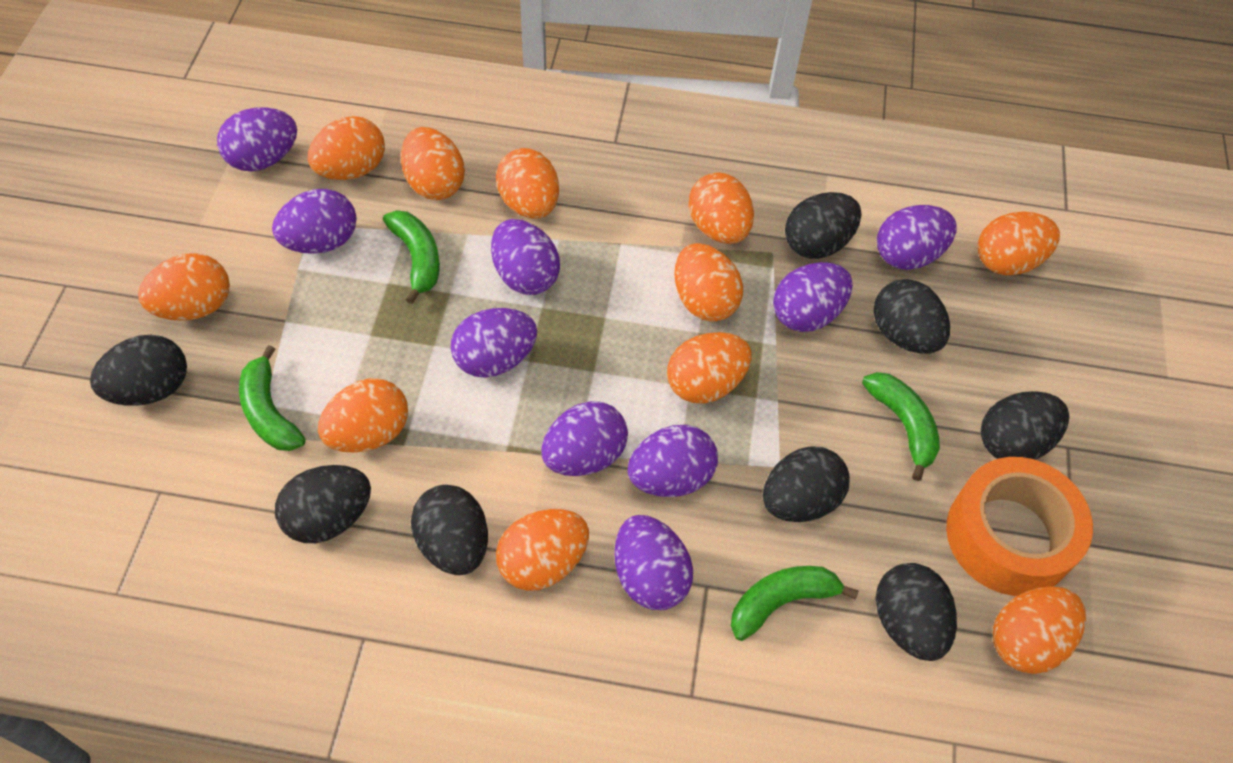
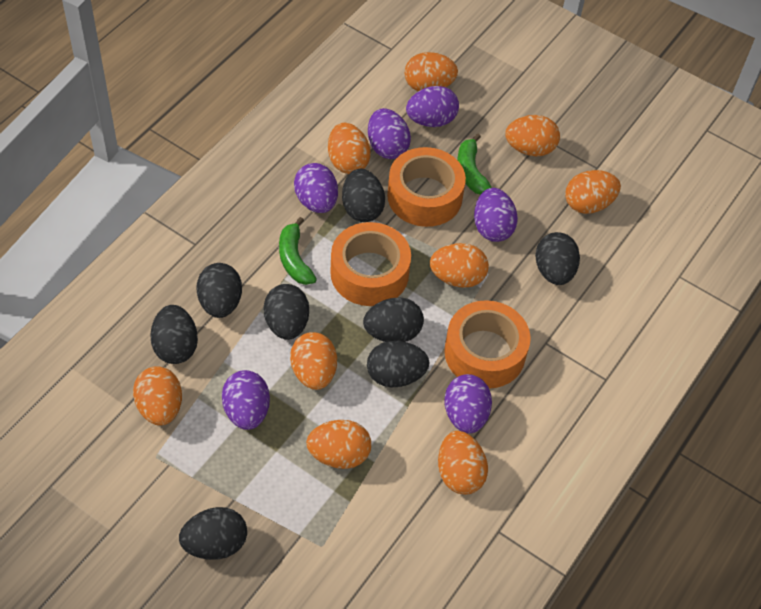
green banana: [239,345,306,451] [383,210,440,304] [731,566,859,641] [862,372,940,481] = 4 -> [279,217,317,285] [457,133,492,195] = 2
orange egg: [138,253,230,321] [308,116,385,180] [318,378,408,453] [401,127,465,200] [496,148,559,219] [496,509,589,591] [667,332,751,403] [674,243,743,322] [689,172,754,244] [978,211,1060,275] [993,586,1086,674] = 11 -> [133,366,182,426] [290,332,337,390] [306,420,371,469] [328,123,371,174] [404,52,458,91] [430,243,489,288] [438,431,488,495] [505,115,560,157] [565,170,621,214] = 9
orange tape: [946,457,1093,596] = 1 -> [330,222,411,306] [387,147,466,227] [444,300,530,388] = 3
purple egg: [217,107,297,171] [272,189,356,254] [451,308,537,378] [491,219,560,295] [541,401,628,476] [614,515,693,610] [627,425,718,497] [773,262,853,332] [877,205,957,270] = 9 -> [222,370,270,430] [294,163,338,213] [368,108,411,159] [406,86,459,127] [444,374,492,433] [474,188,518,242] = 6

